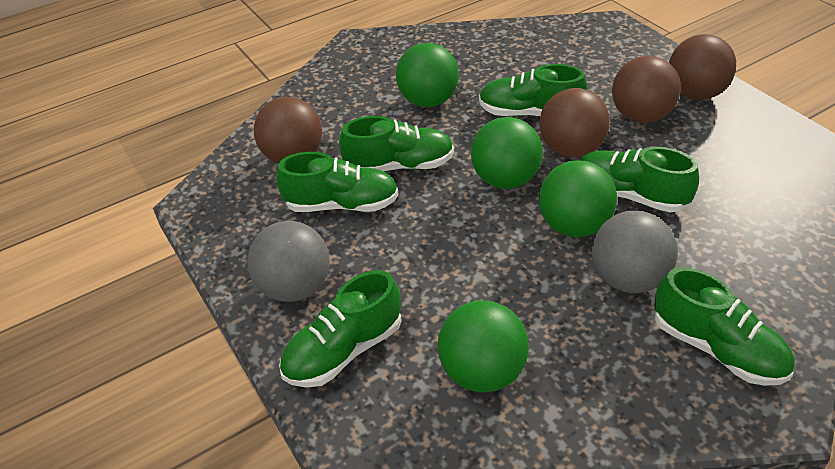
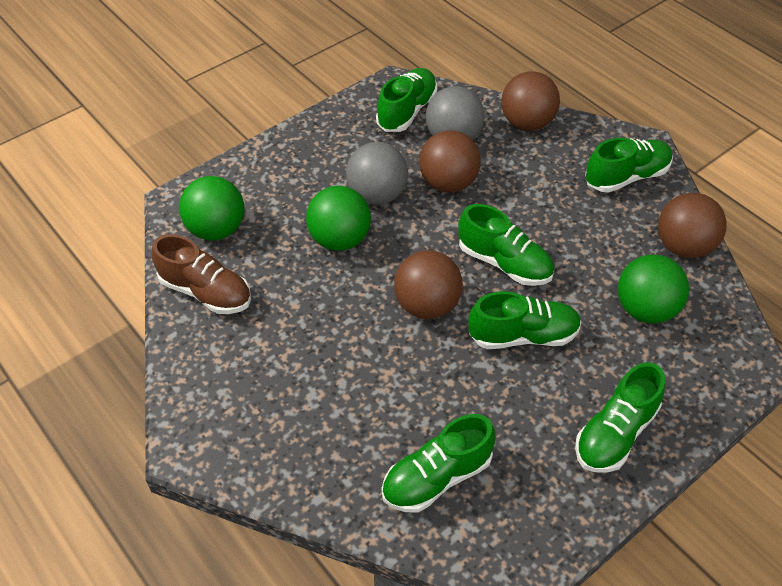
brown shoe: none = 0 -> [152,234,251,314] = 1
green ball: [396,43,459,107] [438,300,529,392] [471,117,543,189] [539,160,617,237] = 4 -> [179,176,245,241] [306,186,371,251] [618,255,689,324] = 3

